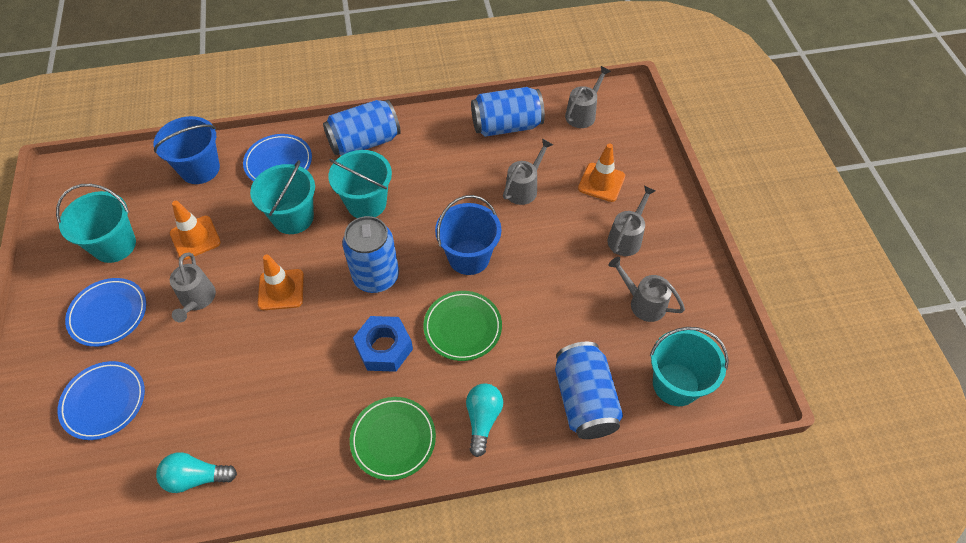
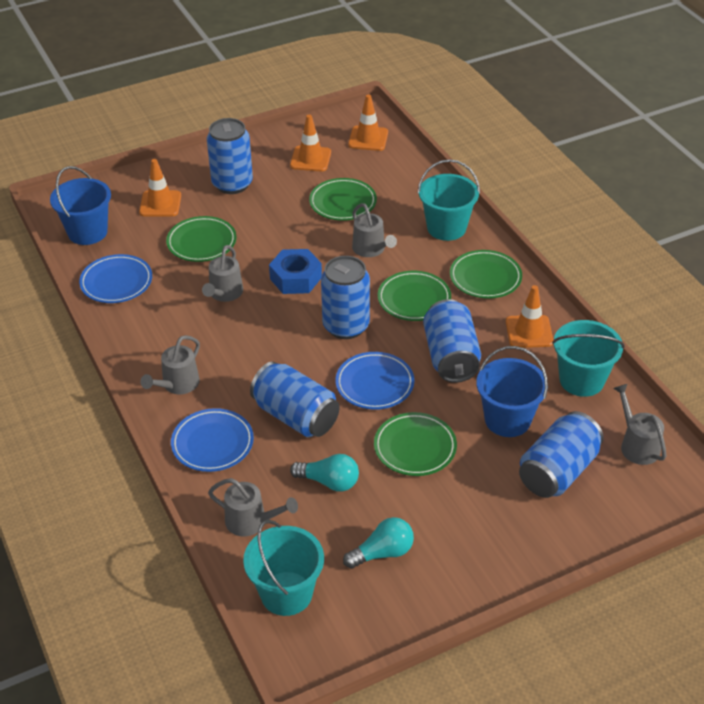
blue can: [323,100,401,156] [342,216,399,293] [471,87,545,137] [555,341,623,439] = 4 -> [207,118,253,194] [250,362,340,437] [321,256,370,339] [423,299,481,383] [519,411,604,498] = 5
green plate: [350,397,436,480] [423,291,502,361] = 2 -> [166,216,237,262] [309,178,377,221] [374,412,457,476] [378,271,451,321] [450,250,522,299] = 5
orange traffic cone: [170,201,221,260] [258,254,304,310] [578,144,625,202] = 3 -> [139,159,181,216] [290,115,331,172] [348,94,388,151] [506,285,553,348] = 4
turquoise bucket: [56,184,136,263] [250,160,315,234] [328,150,392,218] [650,327,729,406] = 4 -> [243,520,324,616] [418,159,480,241] [552,320,625,397] = 3

